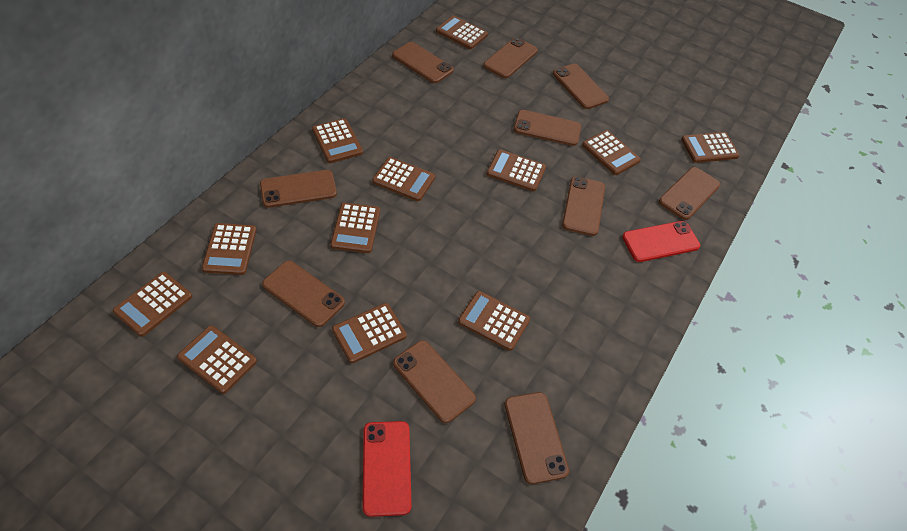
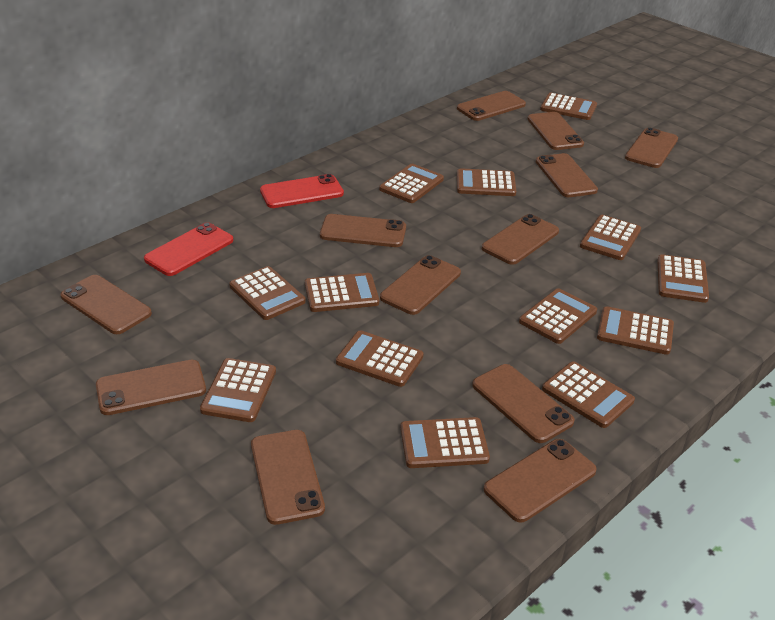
brown calculator: [113,272,192,337] [177,325,257,394] [202,223,256,275] [312,118,363,163] [330,203,380,253] [332,303,407,363] [372,157,435,201] [436,15,488,49] [458,291,530,351] [487,149,546,191] [582,130,641,175] [681,132,740,163] = 12 -> [200,358,276,422] [229,266,306,320] [305,273,379,312] [336,330,424,387] [379,164,444,203] [400,417,490,468] [457,168,516,196] [519,288,597,344] [540,93,597,120] [542,361,635,428] [580,215,641,260] [597,306,674,355] [657,254,709,303] = 13
brown phone: [260,170,337,208] [262,261,345,327] [392,42,454,83] [393,340,476,423] [483,37,538,78] [505,392,569,484] [514,110,581,146] [553,64,609,109] [562,176,605,236] [659,167,720,220] = 10 -> [61,275,152,334] [96,360,206,415] [251,430,325,525] [320,214,406,247] [380,255,461,315] [457,91,526,121] [472,364,575,443] [482,214,559,265] [484,439,597,522] [528,112,584,150] [536,153,598,197] [625,127,678,168] = 12

